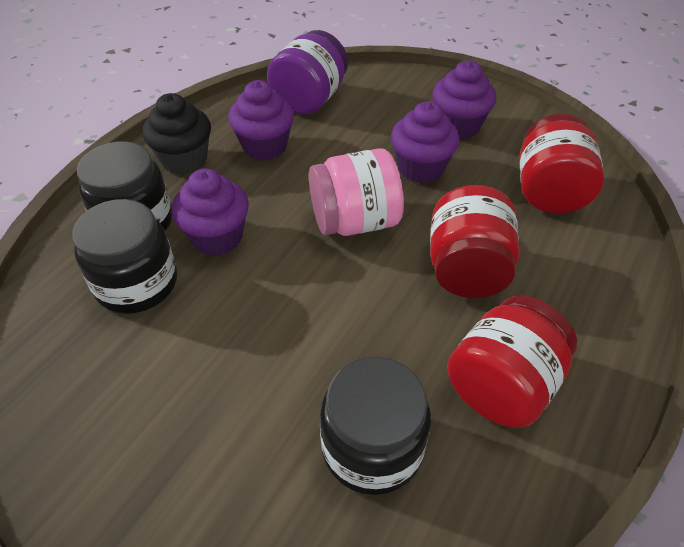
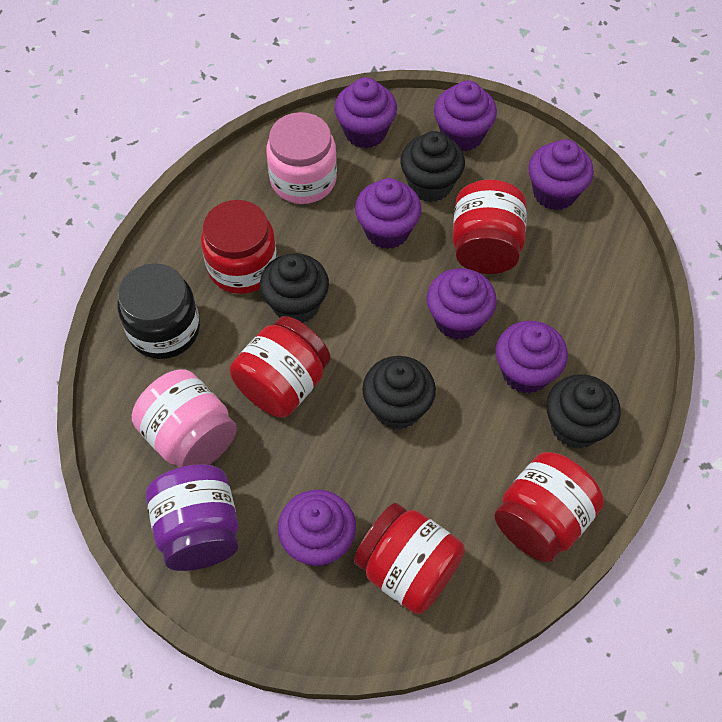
black cupcake: [143,93,211,175] = 1 -> [260,253,329,323] [362,356,436,429] [401,131,465,202] [546,374,621,449] = 4
black jar: [72,199,177,314] [77,141,172,231] [320,357,431,495] = 3 -> [118,263,200,359] = 1
pink jar: [309,148,404,236] = 1 -> [132,369,237,468] [266,112,337,204] = 2
purple cupcake: [171,168,249,256] [228,80,294,160] [391,101,460,183] [432,61,496,139] = 4 -> [278,490,356,567] [334,77,397,148] [355,178,422,249] [427,268,497,340] [434,80,497,151] [496,321,568,394] [528,139,594,210] = 7
red jar: [430,185,519,298] [447,295,577,428] [520,113,604,213] = 3 -> [201,200,277,294] [230,316,331,417] [354,503,465,614] [452,179,527,274] [494,452,604,562] = 5

